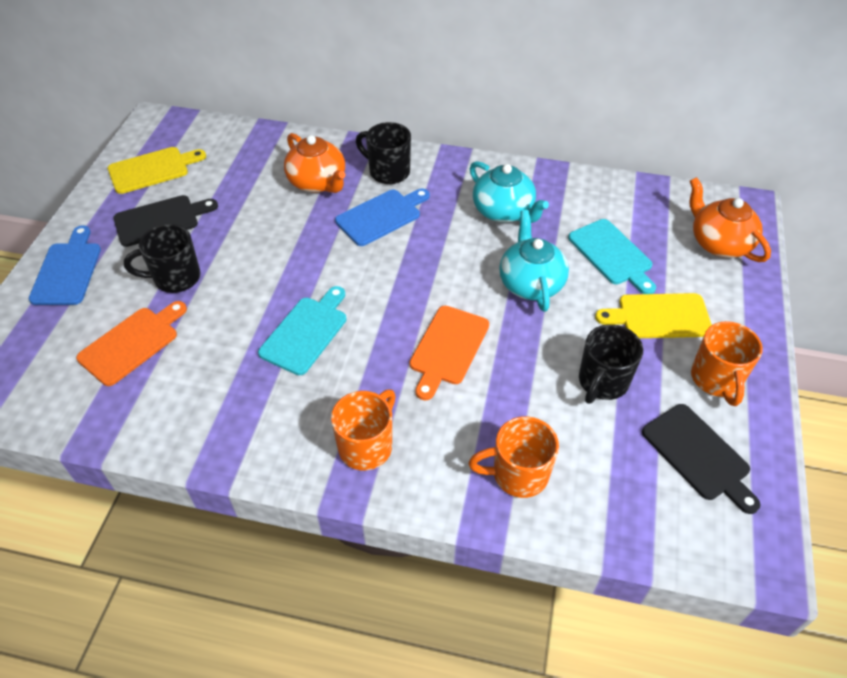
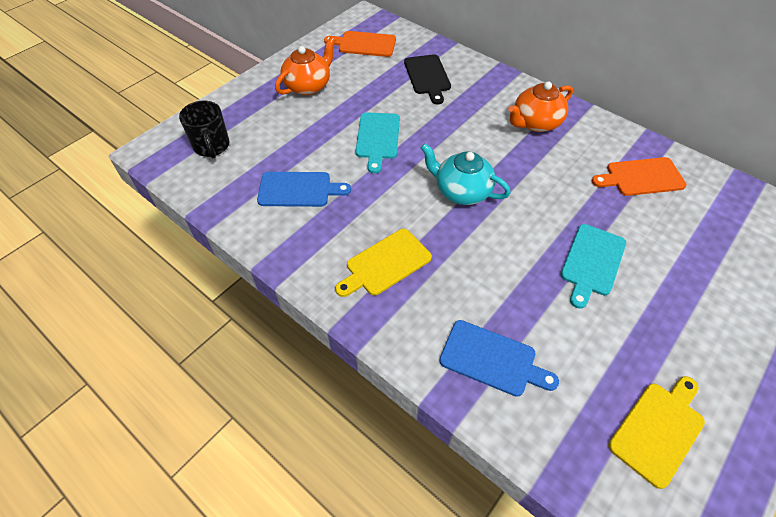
black cutting board: [113,195,218,247] [642,404,761,514] = 2 -> [404,54,451,104] = 1
black mug: [124,224,201,293] [356,122,411,184] [579,324,643,404] = 3 -> [179,101,230,158] = 1
orange mug: [331,390,396,471] [468,416,559,498] [691,321,763,406] = 3 -> none = 0
turquoise teapot: [470,161,549,223] [499,210,569,312] = 2 -> [420,143,511,205] = 1

